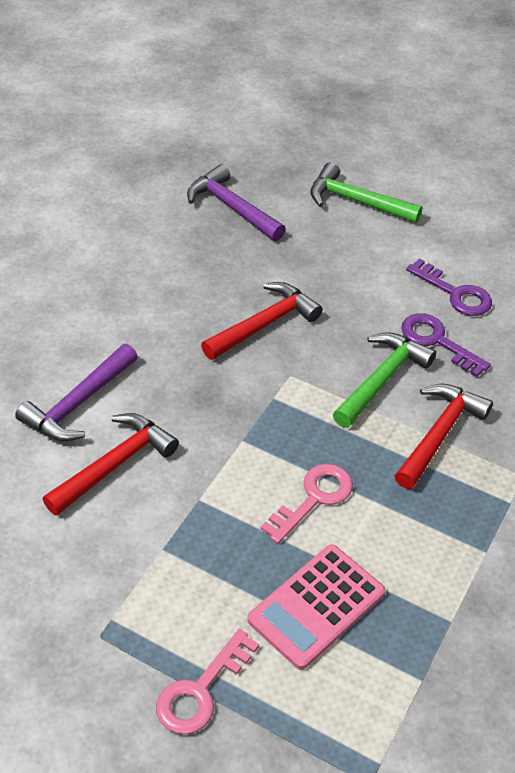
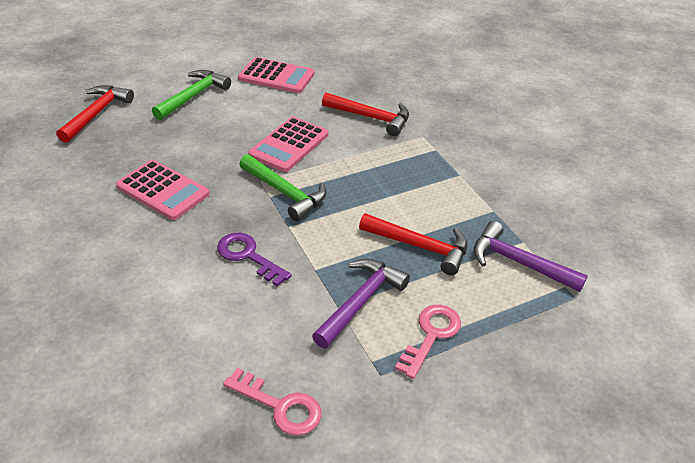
pink calculator: [247,544,385,670] = 1 -> [116,160,209,220] [238,57,315,93] [248,116,328,172] = 3
purple key: [401,313,491,377] [406,259,492,316] = 2 -> [217,233,292,287] = 1

